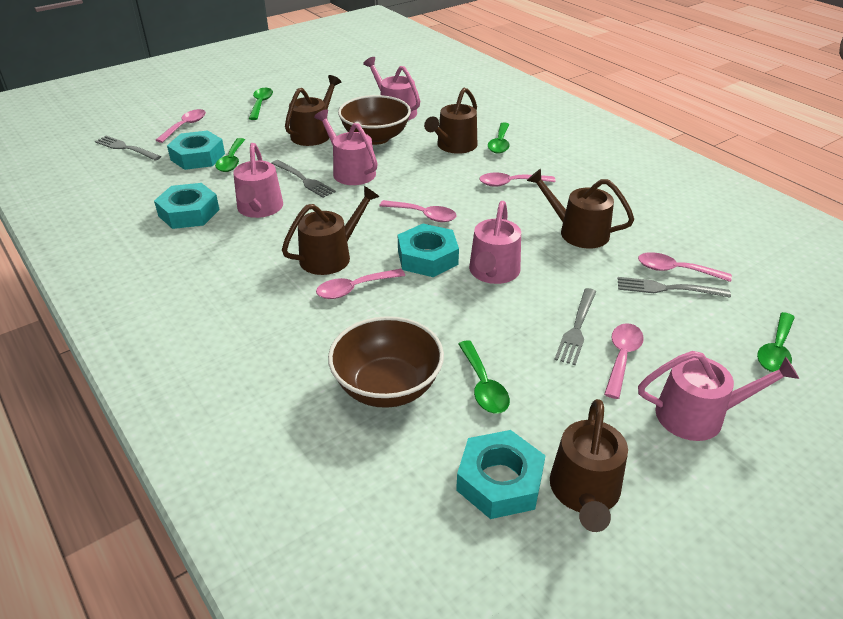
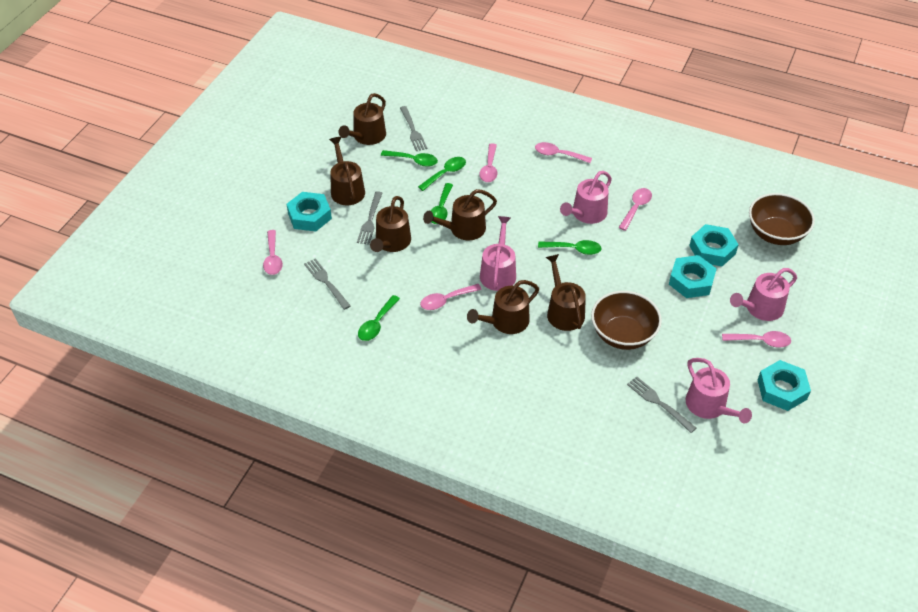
brown watering can: [282,186,379,275] [285,75,341,146] [424,88,477,154] [527,169,634,248] [550,399,628,532] = 5 -> [329,137,365,205] [339,93,386,145] [370,196,411,252] [423,189,497,240] [467,280,539,334] [546,254,586,331] = 6
pink watering can: [233,143,283,218] [314,109,378,185] [363,57,420,120] [469,201,521,284] [638,351,799,441] = 5 -> [480,216,516,291] [560,171,612,224] [686,358,752,423] [730,268,797,321] = 4

